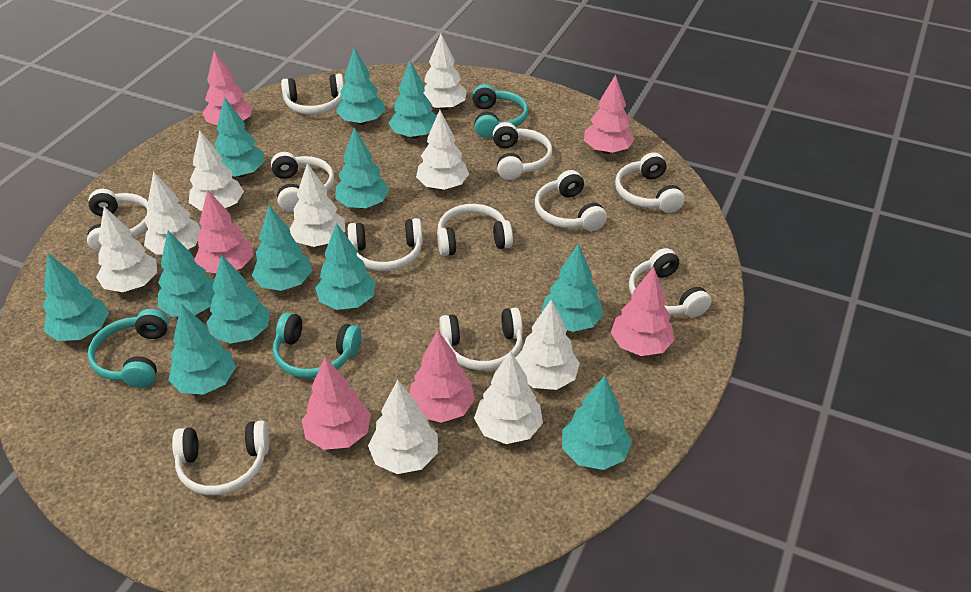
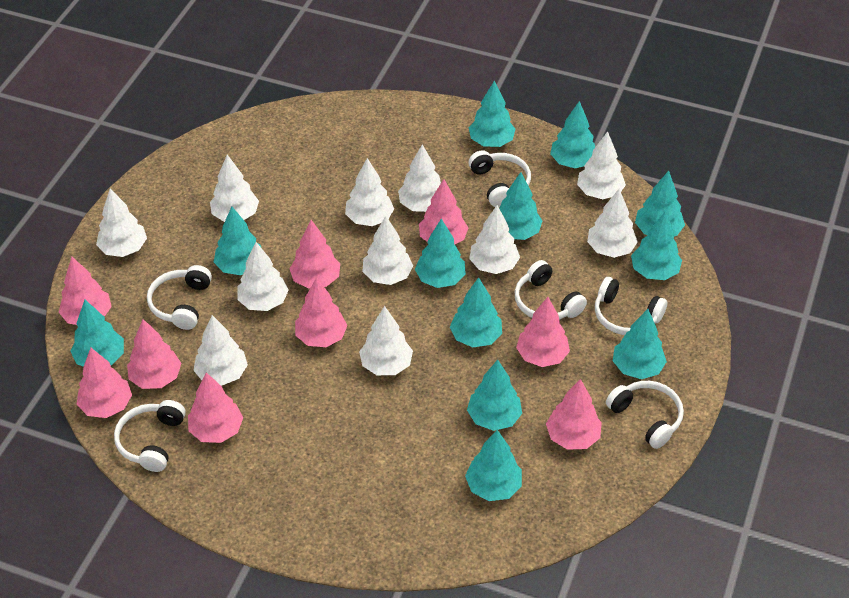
pink tree: [194,189,254,273] [203,50,253,125] [302,357,371,450] [409,331,475,423] [584,75,635,154] [611,267,675,356] = 6 -> [59,257,112,325] [77,348,132,418] [127,319,181,389] [188,372,243,443] [289,220,340,289] [295,277,348,347] [419,179,468,245] [516,297,570,367] [546,379,602,450] = 9
turquoise headphones: [88,309,169,388] [273,312,361,378] [472,84,528,138] = 3 -> none = 0
white headphones: [87,189,150,252] [172,420,269,495] [271,152,334,212] [281,73,344,115] [348,218,423,271] [437,204,513,256] [439,308,523,371] [493,122,552,180] [535,170,607,231] [615,152,685,213] [629,248,711,317] = 11 -> [114,400,186,472] [147,265,212,330] [469,150,531,207] [515,260,587,320] [595,277,667,335] [606,381,684,449] = 6
white tree: [96,206,157,292] [144,171,201,255] [189,130,244,211] [290,163,345,247] [368,380,438,474] [416,110,469,190] [423,34,467,111] [474,351,543,444] [515,300,580,390] = 9 -> [96,188,147,257] [193,315,248,386] [210,155,259,222] [237,242,289,311] [345,158,394,226] [359,306,413,375] [362,216,413,285] [398,144,441,212] [469,205,520,274] [577,131,626,199] [587,189,638,258] = 11

